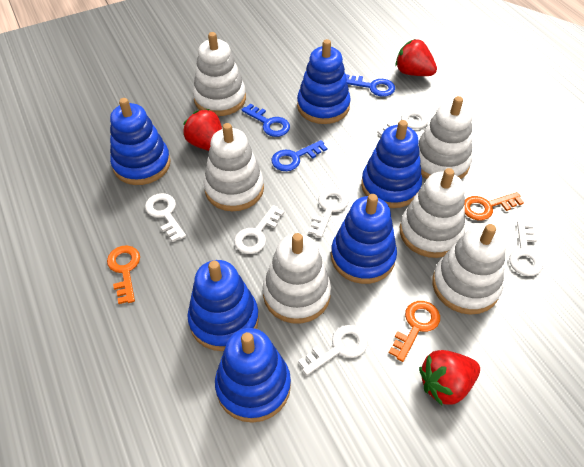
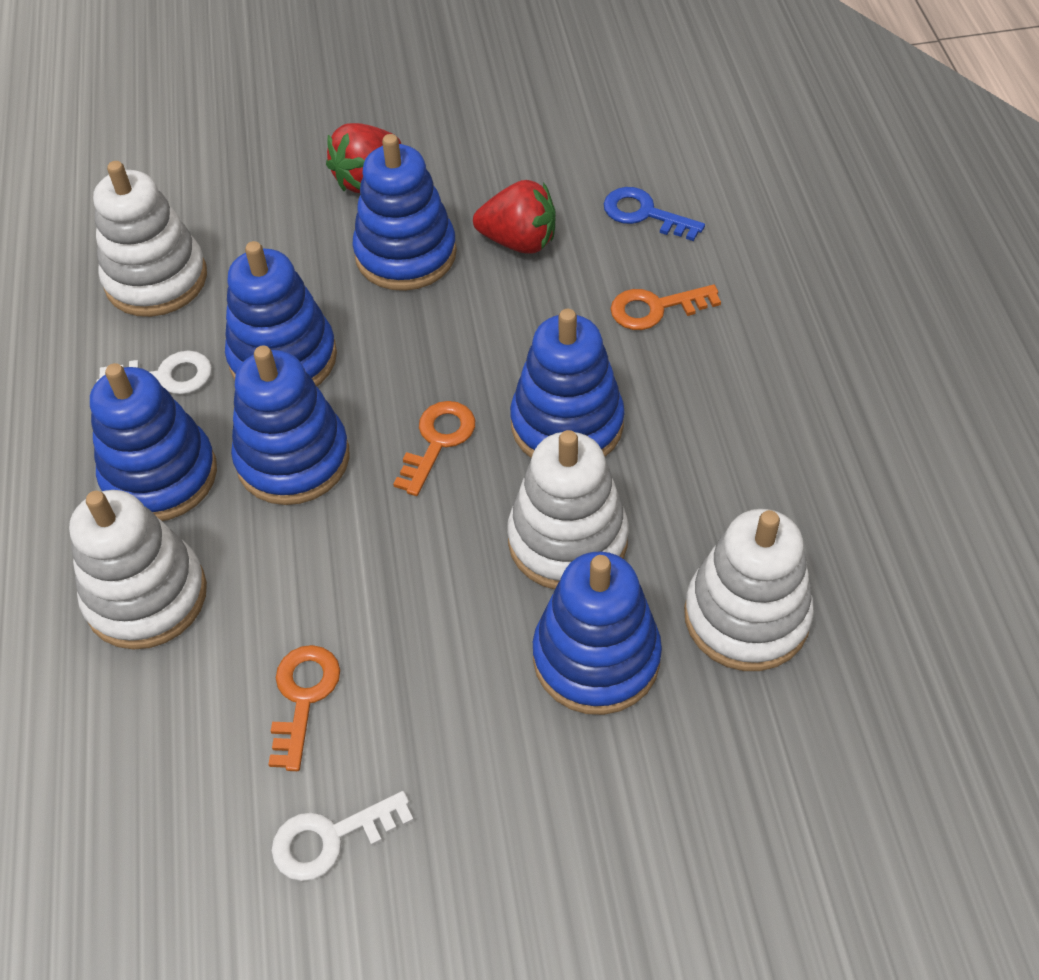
blue key: [242,103,290,137] [271,140,327,171] [346,74,395,97] = 3 -> [604,187,705,241] = 1
red strawberry: [183,109,222,151] [396,39,437,76] [419,350,480,406] = 3 -> [326,123,401,193] [473,180,556,254] = 2
white key: [145,193,186,242] [234,205,284,254] [298,325,368,375] [308,188,349,238] [377,110,428,136] [509,221,543,276] = 6 -> [96,351,212,394] [271,791,414,881] = 2
white stacking toy: [193,32,246,116] [203,123,264,211] [263,233,331,324] [400,168,465,258] [418,96,472,179] [432,224,506,315] = 6 -> [69,490,207,650] [93,161,207,317] [507,430,629,589] [684,509,814,671] = 4

